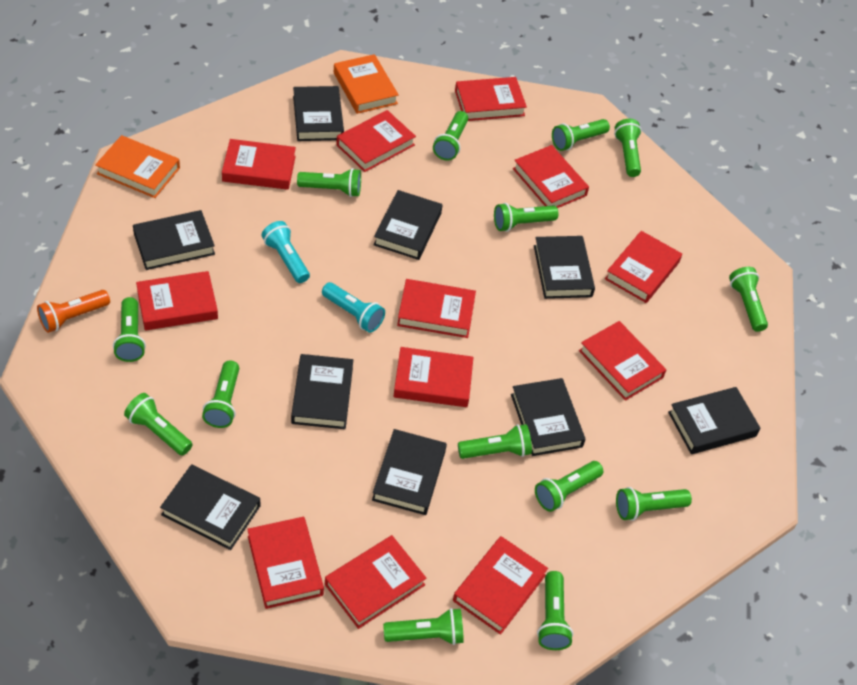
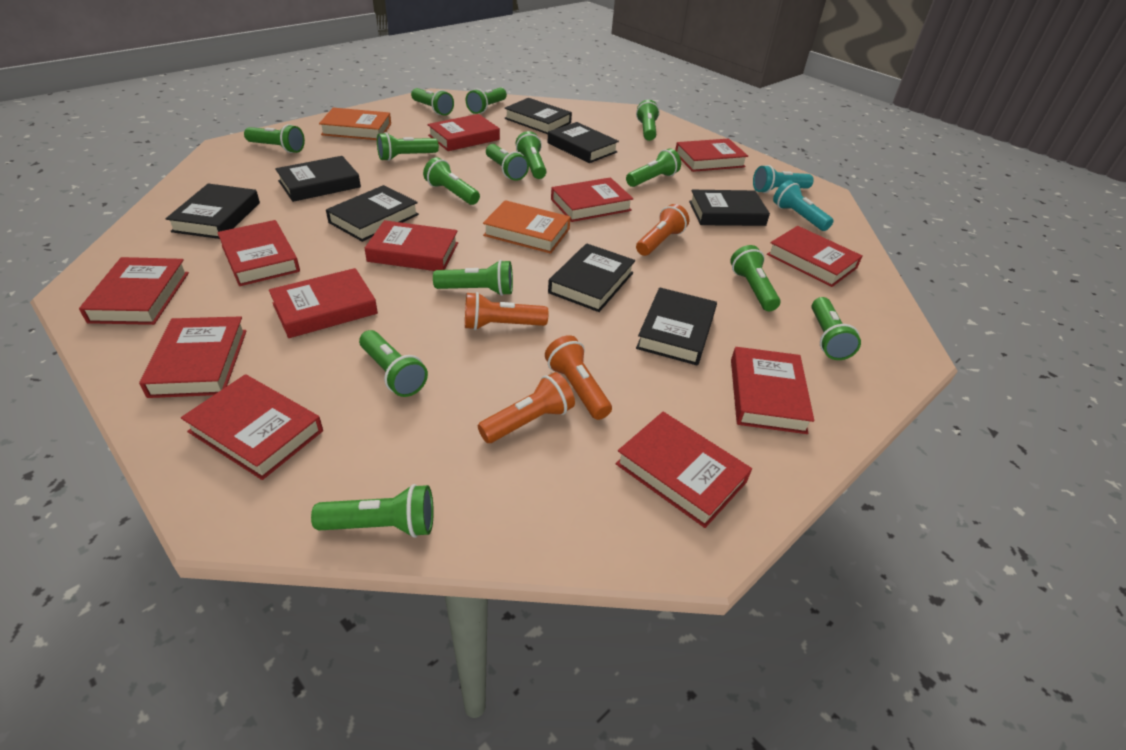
black book: [133,210,215,270] [160,464,260,550] [291,354,353,429] [293,86,344,141] [372,429,447,515] [373,190,442,260] [511,378,586,456] [534,236,595,299] [668,387,761,454] = 9 -> [166,183,260,239] [275,156,361,202] [326,185,419,242] [505,98,572,134] [548,122,619,163] [548,243,635,312] [636,287,717,365] [689,190,770,226] = 8
orange flashlight: [37,290,110,333] = 1 -> [465,292,548,330] [478,372,575,443] [545,335,612,420] [636,204,689,256] = 4

